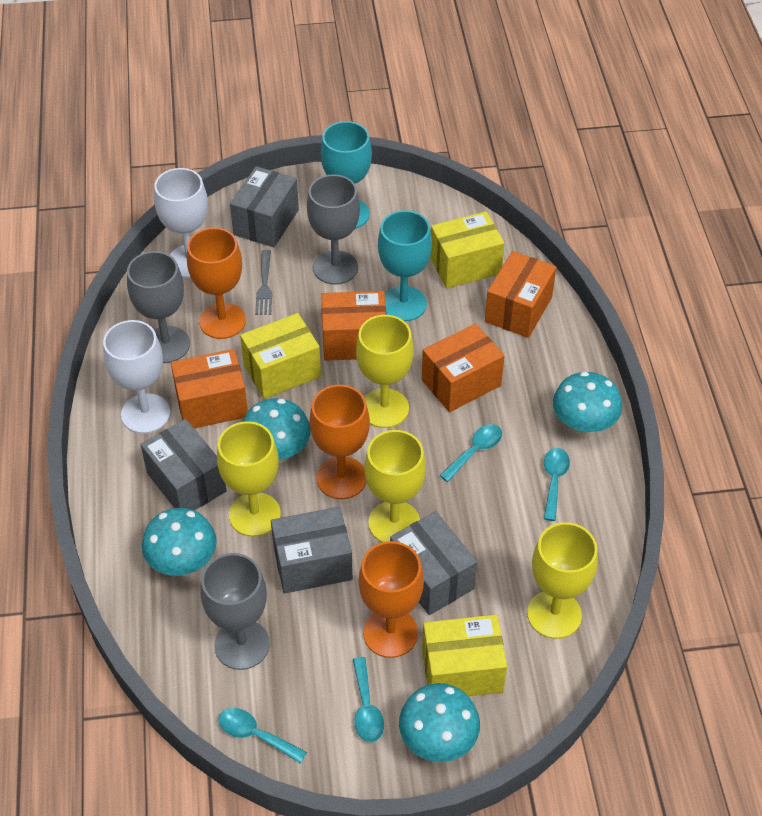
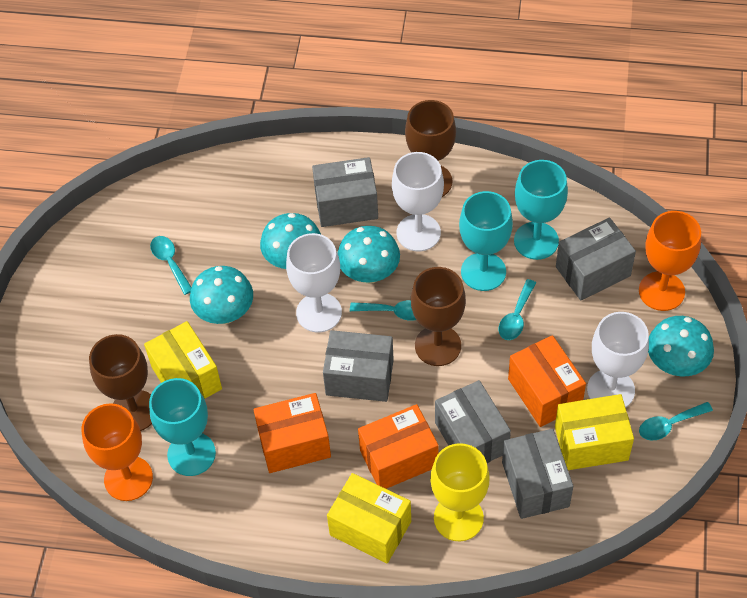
brown goblet: none = 0 -> [89,334,152,431] [405,100,456,197] [411,267,466,366] = 3
grey box: [141,419,227,511] [230,166,299,247] [271,507,353,594] [390,511,477,615] = 4 -> [312,157,378,227] [323,330,394,402] [435,380,511,463] [502,429,573,519] [556,217,636,301] = 5
grey fork: [255,250,272,315] = 1 -> none = 0
grey goblet: [127,251,190,363] [200,553,270,670] [307,174,360,285] = 3 -> none = 0
orange box: [171,349,248,428] [321,291,386,361] [422,323,504,412] [485,251,556,338] = 4 -> [254,393,331,473] [358,404,439,489] [508,335,586,427] = 3
orange goblet: [187,227,246,339] [310,385,370,499] [359,541,424,658] = 3 -> [82,403,153,501] [639,211,701,311] = 2
turquoise goblet: [321,121,372,229] [378,210,432,322] = 2 -> [149,378,216,476] [459,191,513,291] [514,160,568,260] = 3
white goblet: [103,320,170,434] [154,168,208,278] = 2 -> [286,233,342,333] [392,152,444,251] [587,312,649,408] = 3
yellow goblet: [217,421,281,537] [356,315,414,428] [364,430,426,542] [527,522,598,639] = 4 -> [430,443,490,541] = 1

